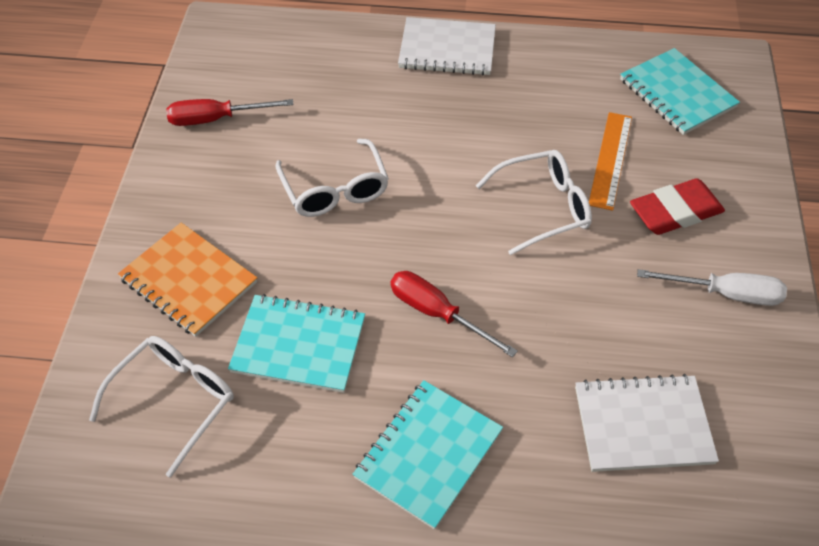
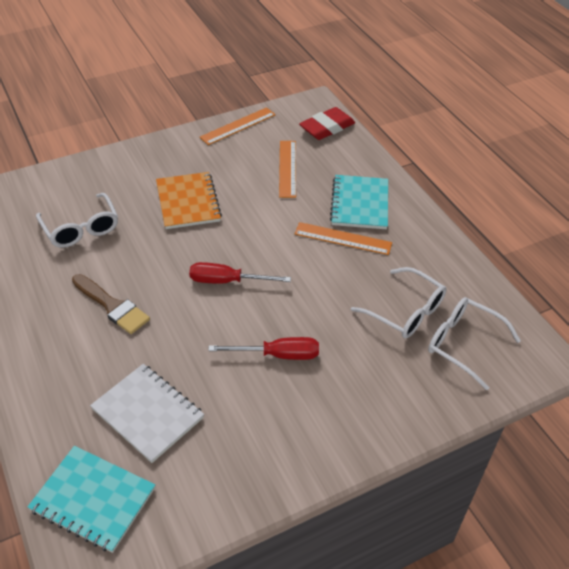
brown brush: none = 0 -> [72,274,150,334] = 1
orange ruler: [589,112,632,211] = 1 -> [200,107,276,145] [279,141,296,198] [295,222,392,255] = 3
turquoise notebook: [228,294,365,393] [353,380,503,530] [620,48,740,135] = 3 -> [28,446,155,553] [330,175,388,229] = 2
white notebook: [398,17,496,76] [575,374,719,472] = 2 -> [90,364,204,463] = 1
white screwdriver: [637,269,787,306] = 1 -> none = 0

